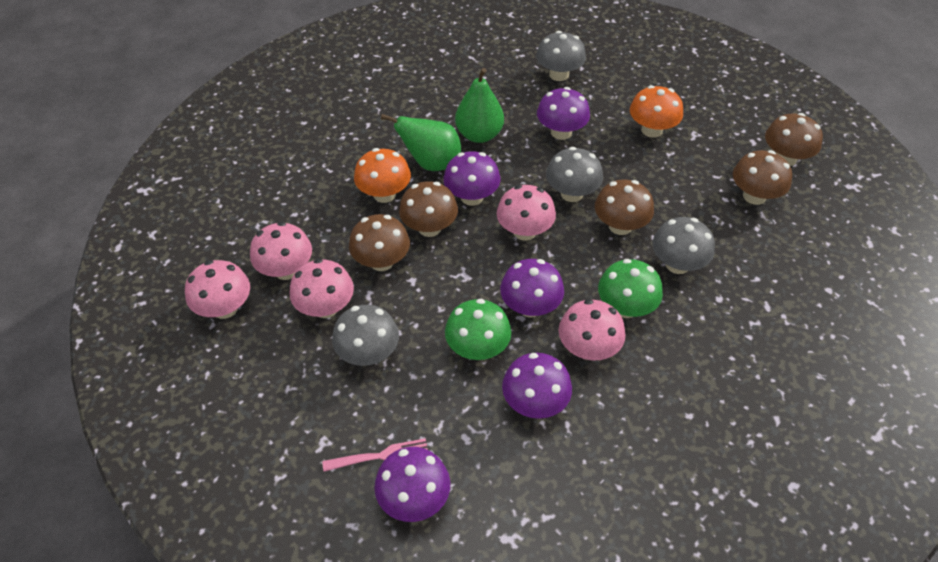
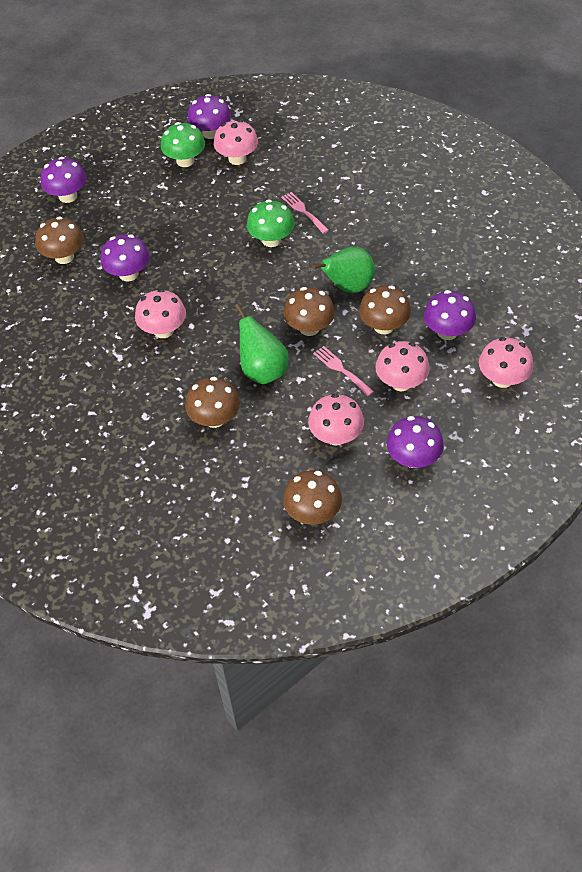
grey mushroom: [332,305,399,366] [536,31,586,81] [546,147,603,202] [652,217,715,274] = 4 -> none = 0
orange mushroom: [354,148,411,203] [630,85,683,138] = 2 -> none = 0
pink fork: [322,438,428,472] = 1 -> [281,192,329,234] [313,346,374,396] = 2

